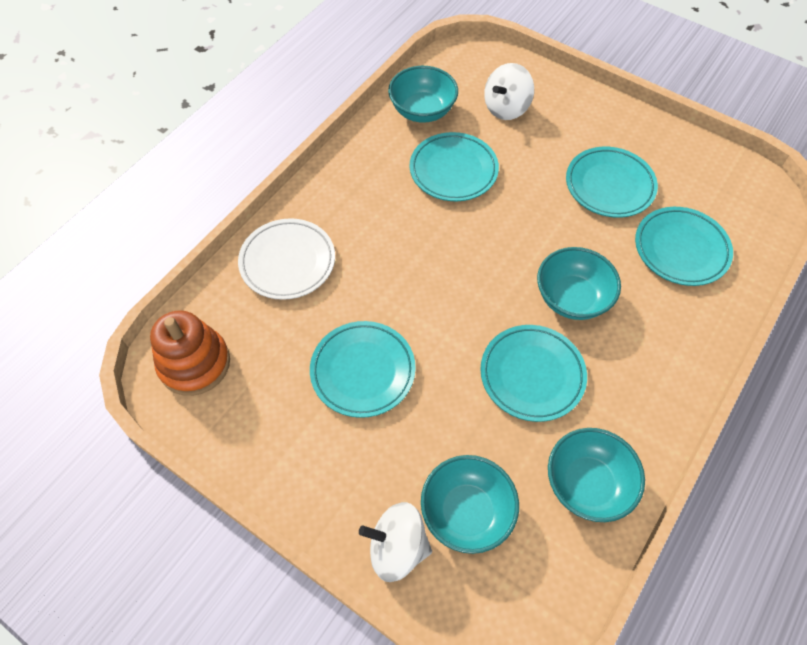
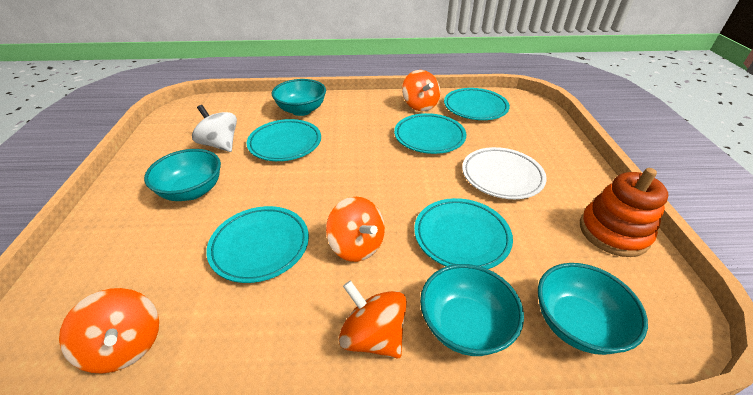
orange spinning top: none = 0 -> [59,288,159,374] [326,197,385,262] [339,280,407,359] [402,70,440,111] = 4
white spinning top: [359,502,432,582] [484,63,534,120] = 2 -> [192,105,237,152] = 1

